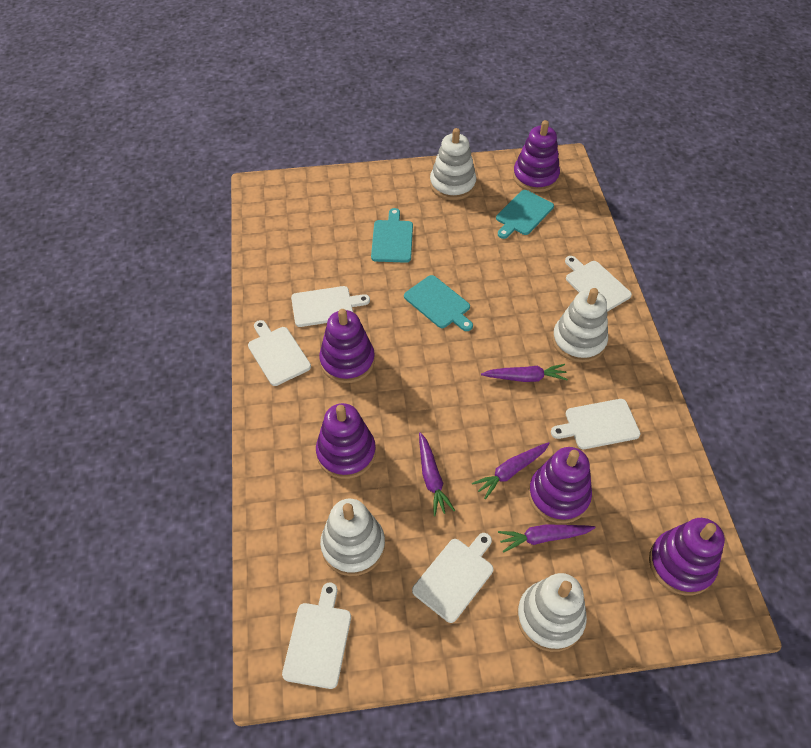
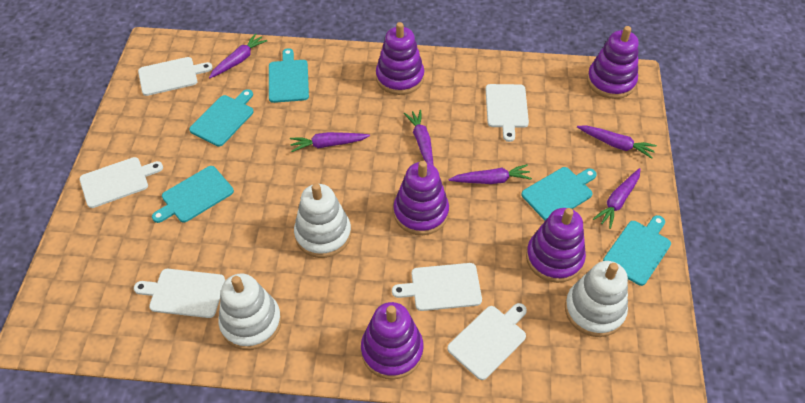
purple carrot: [419,432,455,516] [472,442,550,499] [481,364,568,382] [498,524,596,553] = 4 -> [209,33,267,78] [290,132,370,152] [404,110,434,165] [448,164,532,184] [577,125,657,159] [593,168,640,229] = 6
turquoise cutting board: [371,208,413,263] [404,275,473,331] [496,190,554,239] = 3 -> [152,166,234,223] [189,89,254,147] [269,48,309,103] [521,167,597,221] [603,215,671,286] = 5
white stacking toy: [320,499,385,576] [430,128,476,200] [517,573,587,652] [552,288,608,363] = 4 -> [218,273,282,350] [294,183,351,258] [565,261,628,337] = 3

